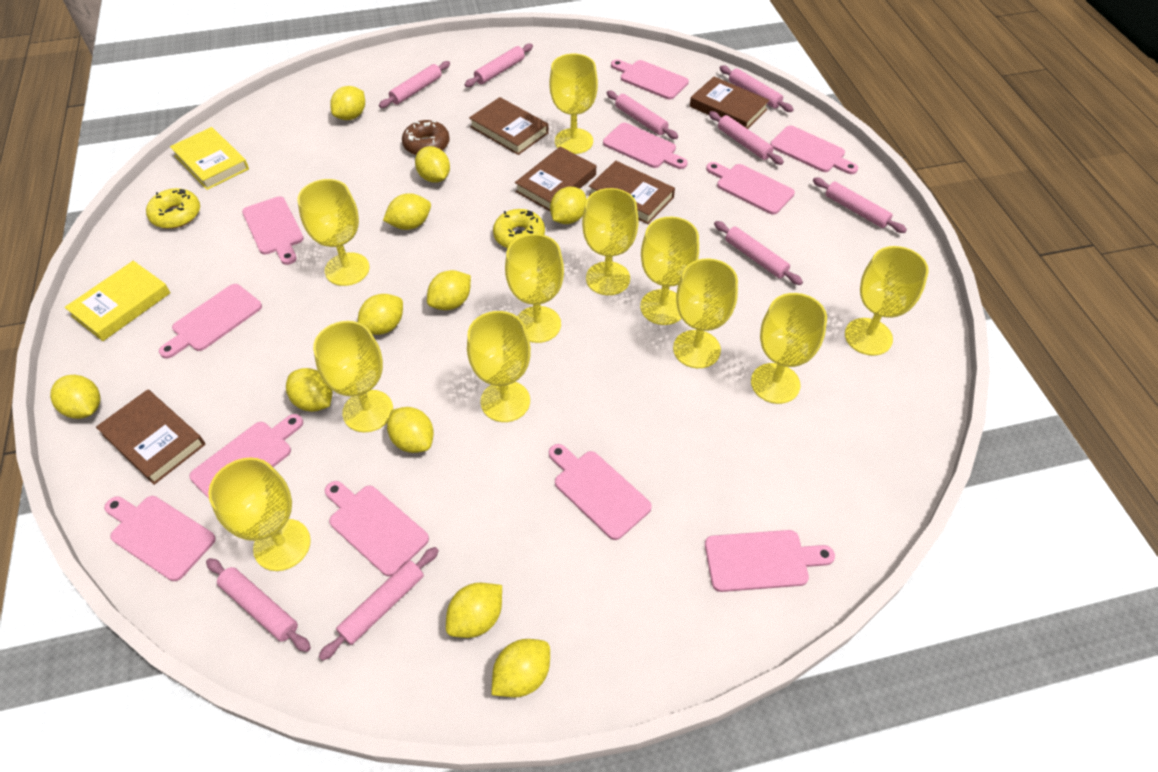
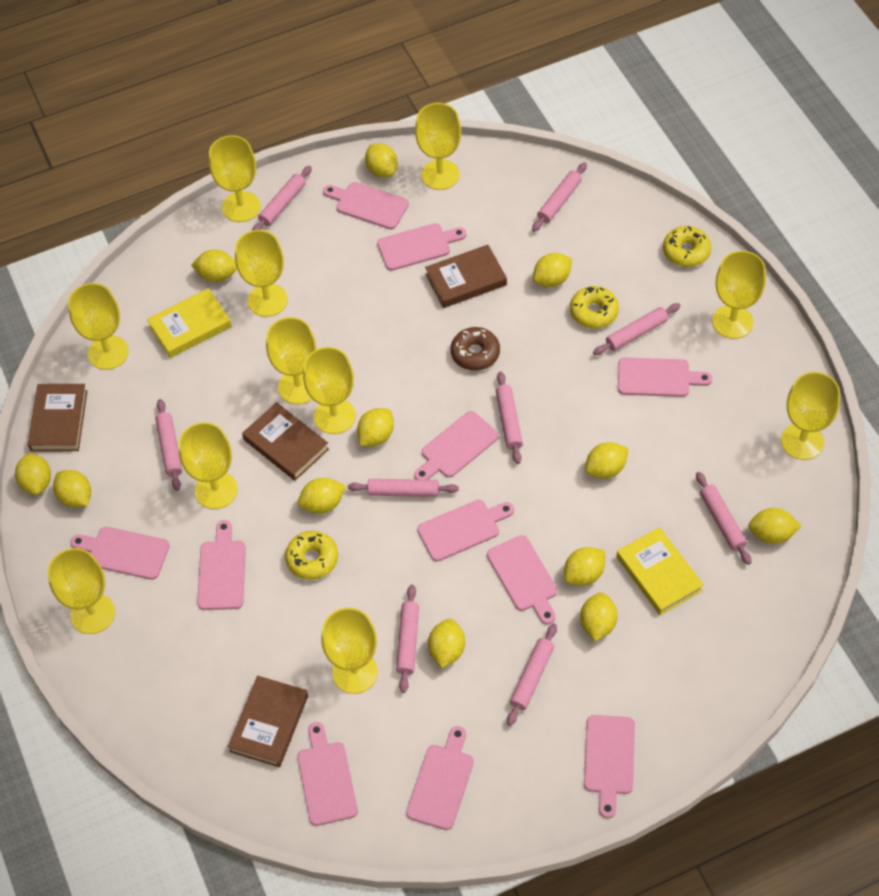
brown book: [96,389,206,485] [469,97,549,155] [515,147,596,211] [589,161,675,224] [690,76,769,129] = 5 -> [28,384,88,452] [228,676,308,767] [242,402,329,481] [425,245,507,308] = 4
yellow donut: [146,188,200,229] [493,209,545,248] = 2 -> [285,531,338,580] [570,286,619,328] [663,226,711,267] = 3
yellow lemon: [50,375,100,419] [286,368,332,412] [330,86,365,120] [358,294,403,335] [383,193,431,230] [387,407,434,453] [415,146,450,183] [427,270,471,310] [446,583,502,638] [492,639,550,698] [550,187,587,224] = 11 -> [15,452,51,495] [53,470,91,508] [191,249,237,282] [298,478,346,514] [357,408,394,446] [365,143,398,178] [428,619,465,668] [533,253,572,287] [564,547,605,586] [580,592,618,641] [585,442,628,479] [748,508,801,544] = 12

